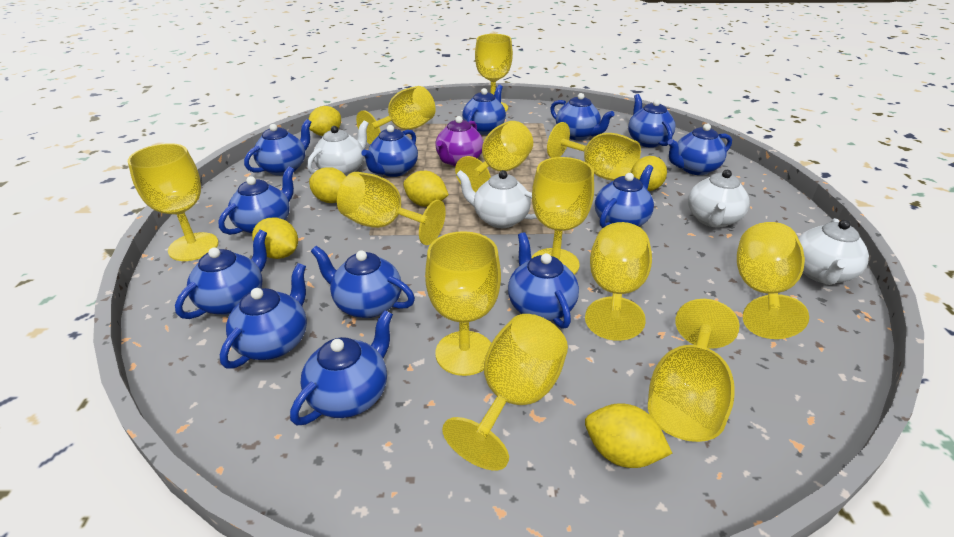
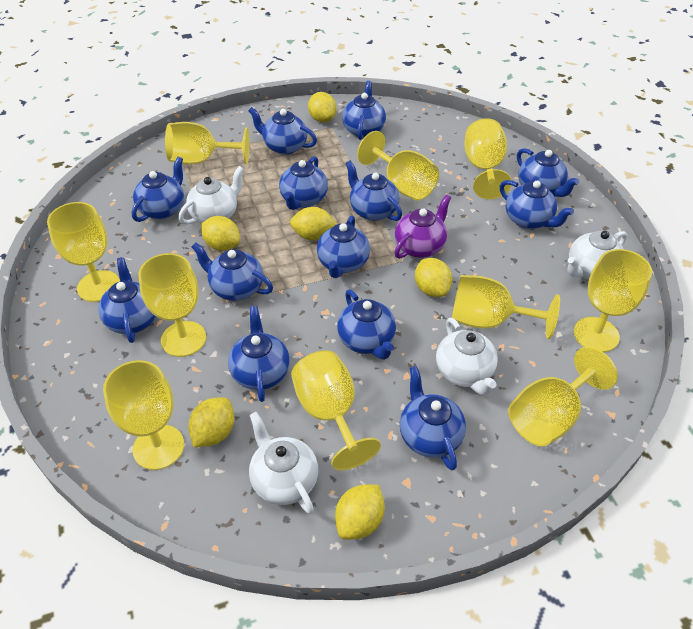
yellow goblet: [128,143,219,261] [337,172,446,245] [356,86,436,144] [425,231,501,376] [442,314,568,470] [455,121,533,192] [475,34,513,112] [531,157,594,274] [547,122,641,181] [585,222,652,341] [648,299,740,442] [737,222,809,339] = 12 -> [47,202,120,302] [103,360,184,470] [138,253,206,357] [165,122,250,164] [291,350,381,470] [357,131,439,201] [452,275,560,339] [464,118,511,199] [508,347,618,446] [574,249,652,352] = 10

